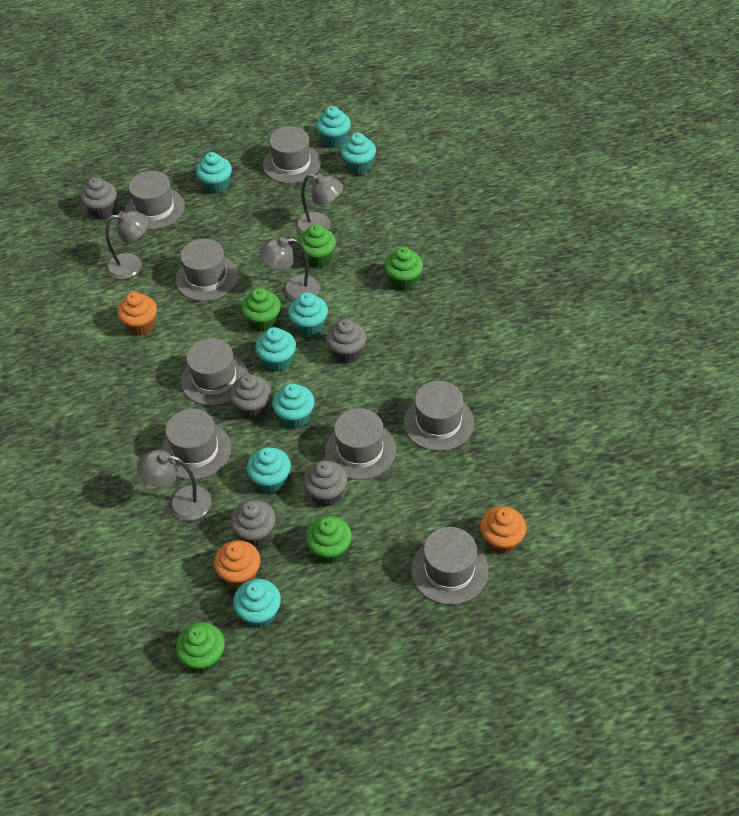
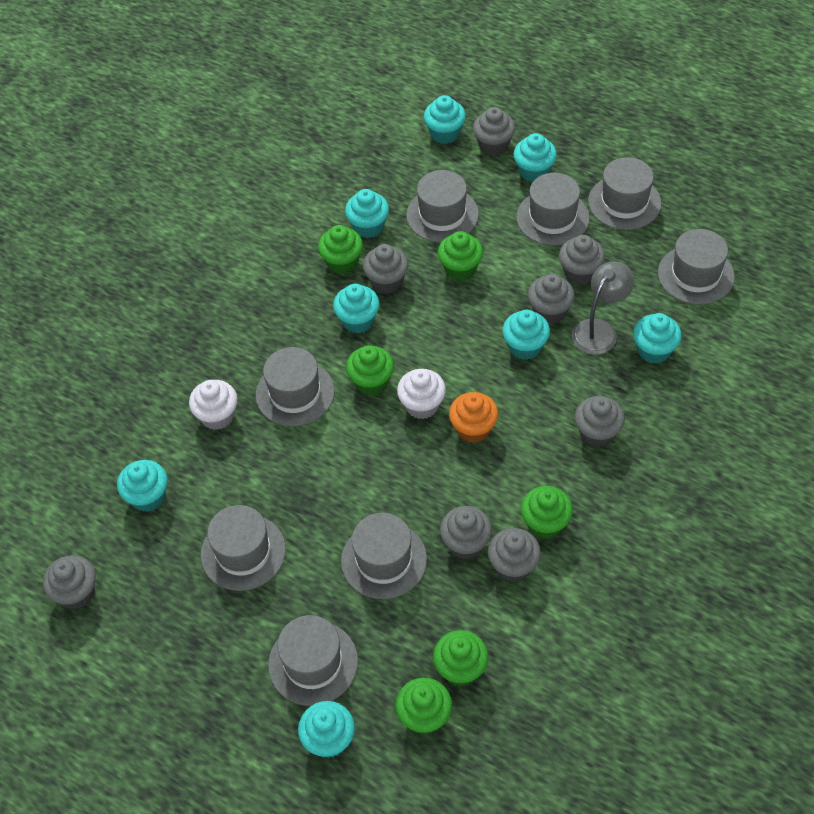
green cupcake: [176,622,225,673] [241,288,281,332] [298,224,336,268] [306,516,352,564] [384,247,423,290] = 5 -> [318,225,363,274] [346,345,394,396] [395,678,452,735] [433,630,488,686] [438,231,483,281] [521,486,573,539] = 6
grey cupcake: [81,177,117,219] [229,374,271,419] [230,500,276,547] [303,461,347,507] [326,319,366,363] = 5 -> [43,555,96,609] [363,244,408,294] [440,506,492,560] [473,107,515,156] [488,528,541,582] [528,274,575,324] [559,235,605,285] [575,396,625,447] = 8
grey lamp: [105,211,149,279] [137,450,212,521] [259,237,320,301] [296,173,343,234] = 4 -> [572,262,634,355] = 1
orange cupcake: [117,292,157,336] [214,540,260,588] [480,506,527,554] = 3 -> [449,392,498,443] = 1
white cupcake: none = 0 -> [189,380,238,430] [397,369,446,419] = 2

